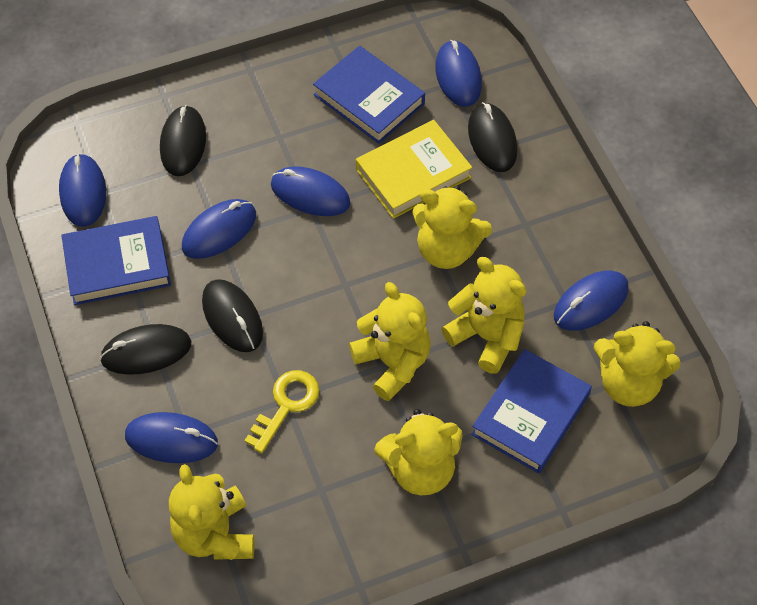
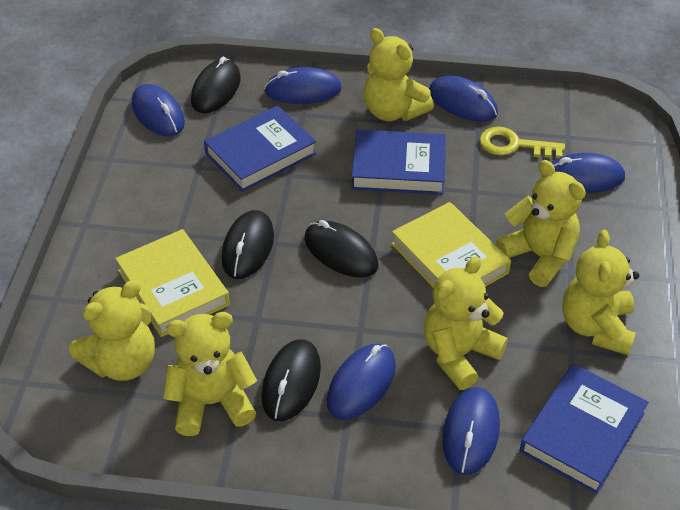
yellow book: [356,120,472,219] = 1 -> [115,229,230,337] [391,202,511,288] = 2

